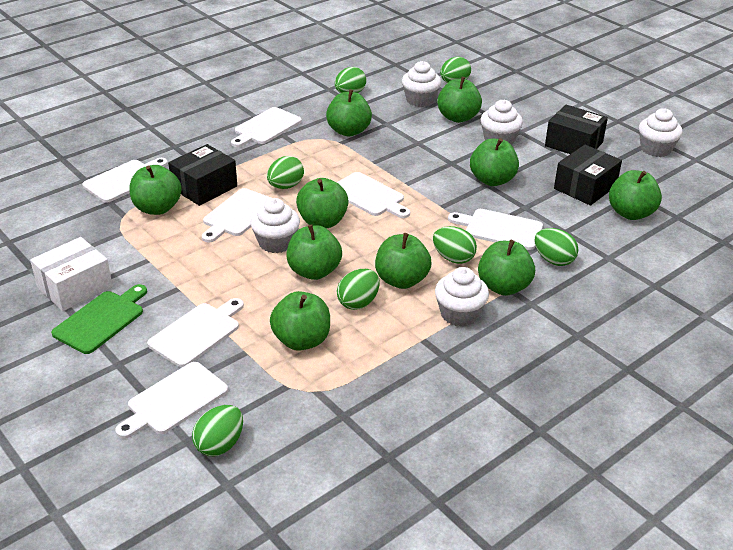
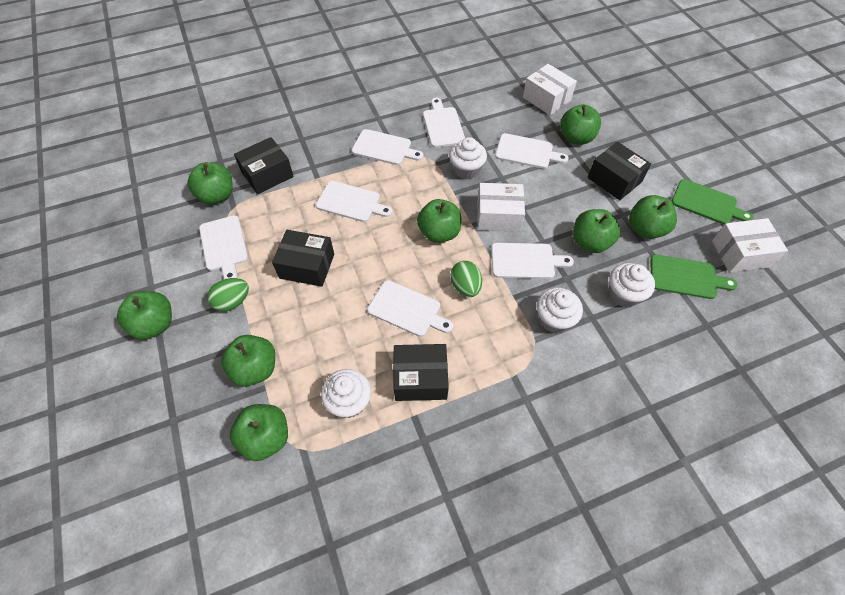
black box: [168,144,237,206] [545,105,608,154] [554,145,622,206] = 3 -> [234,137,294,194] [272,230,334,287] [393,344,449,401] [588,142,651,200] = 4
green apple: [130,165,182,215] [270,291,330,351] [287,224,342,280] [296,178,349,228] [326,89,372,136] [375,233,432,289] [437,77,482,123] [470,138,519,186] [478,240,535,296] [609,170,662,220] = 10 -> [117,291,172,340] [188,162,233,204] [221,335,275,386] [230,404,288,461] [417,199,461,243] [560,104,601,145] [573,209,620,253] [629,195,677,239] = 8
green cutting board: [51,284,147,354] = 1 -> [651,254,737,299] [672,179,753,225] = 2
green egg: [192,405,243,456] [267,156,304,189] [335,67,366,93] [337,269,380,310] [433,226,477,264] [440,57,471,83] [534,228,578,266] = 7 -> [207,278,249,312] [451,261,482,297] = 2
white box: [30,237,113,311] = 1 -> [477,183,525,232] [523,64,577,115] [712,218,788,273] = 3
white cupcake: [250,198,300,253] [402,61,441,107] [435,267,489,327] [481,100,523,145] [639,108,682,157] = 5 -> [321,369,371,418] [449,137,487,180] [537,288,583,333] [609,263,655,307] = 4

